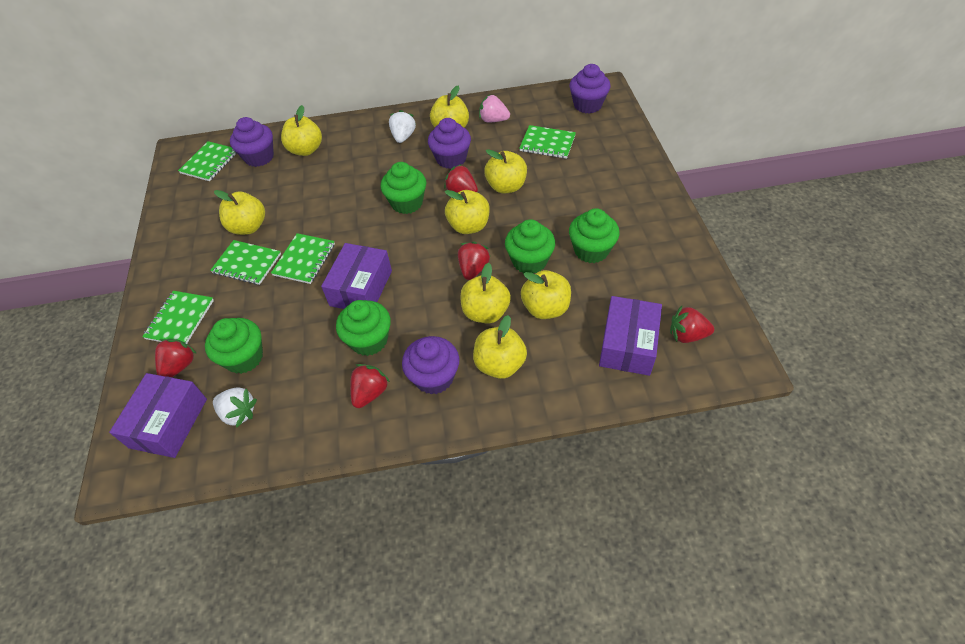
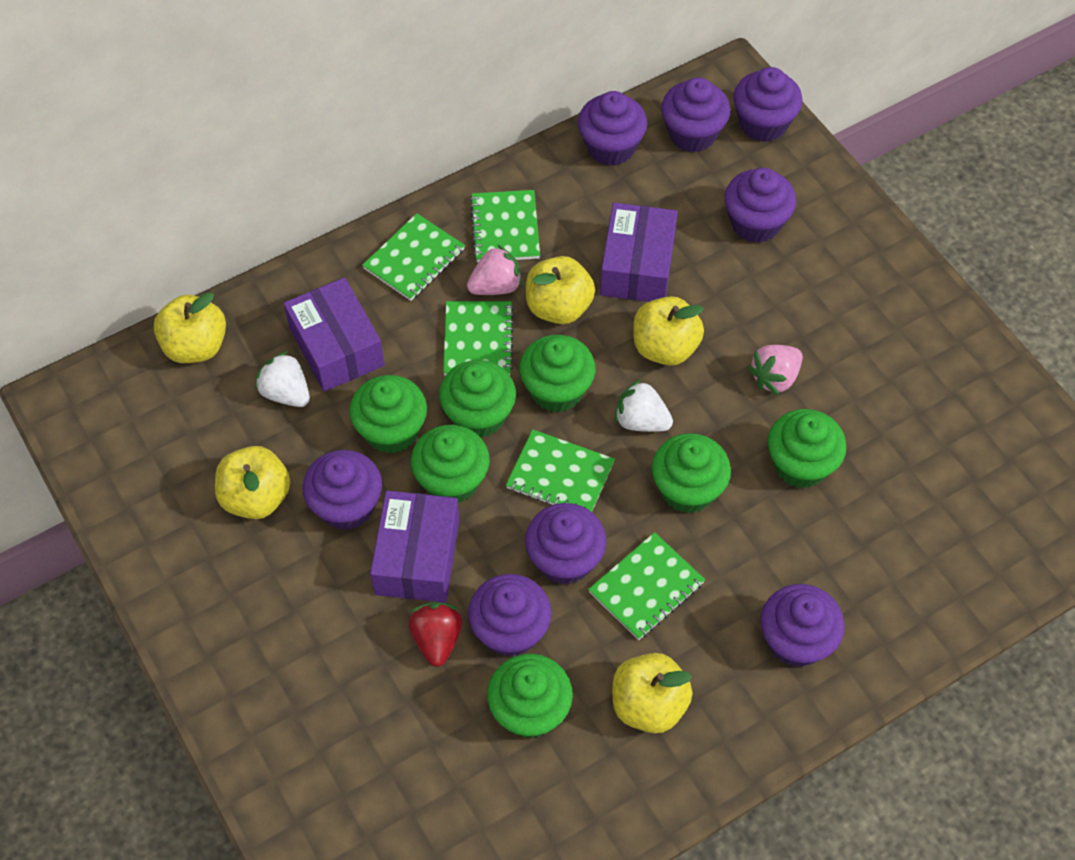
green cupcake: [205,318,263,374] [336,300,391,356] [381,162,426,214] [505,219,555,273] [569,208,620,263] = 5 -> [349,375,427,454] [411,425,490,503] [439,360,516,438] [487,654,573,739] [519,335,596,412] [652,433,731,513] [768,409,847,488] = 7
pink strawberry: [479,95,510,122] = 1 -> [467,244,523,295] [748,345,803,396] = 2
purple cupcake: [230,117,274,167] [402,336,459,394] [428,118,471,169] [569,64,610,114] = 4 -> [302,450,382,530] [468,574,552,657] [525,503,606,584] [578,91,647,166] [661,77,730,152] [725,168,796,243] [734,67,802,142] [761,584,845,667] = 8
red strawberry: [155,339,197,377] [350,364,390,408] [444,164,478,193] [458,241,490,280] [670,306,714,343] = 5 -> [408,602,463,667] = 1
yellow apple: [214,190,265,235] [281,105,322,156] [430,85,469,127] [445,190,490,234] [460,263,511,323] [473,315,527,379] [484,149,527,193] [521,270,571,319] = 8 -> [154,292,226,363] [215,446,290,519] [526,256,595,324] [612,653,692,733] [633,296,704,365] = 5

